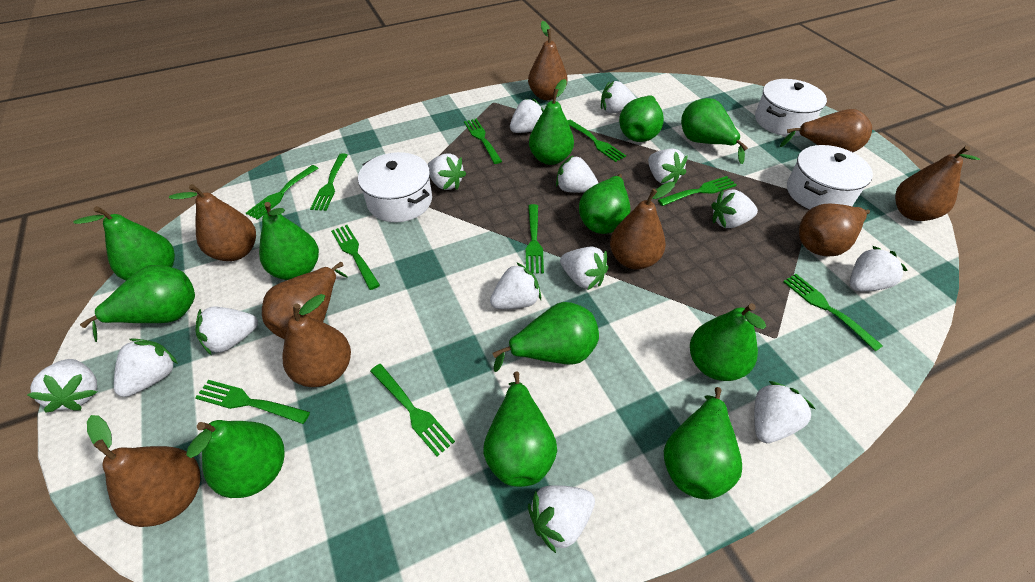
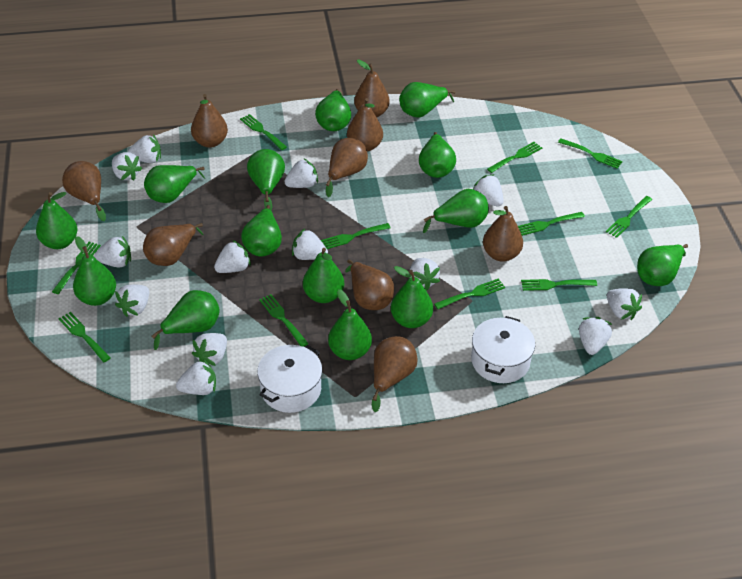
green fork: [195,380,310,424] [246,165,318,220] [310,153,348,211] [331,225,380,290] [370,364,455,456] [464,118,502,164] [526,204,544,274] [567,120,626,162] [658,176,737,206] [783,274,883,351] = 10 -> [52,242,101,294] [58,312,111,363] [240,114,287,150] [259,294,309,347] [321,223,390,249] [434,278,505,309] [487,142,542,173] [518,212,585,236] [521,279,597,291] [558,138,623,169] [606,196,653,238] = 11
green pear: [73,206,175,280] [80,265,195,342] [186,420,284,498] [259,202,319,280] [483,371,557,487] [493,302,599,372] [529,79,574,165] [579,174,630,234] [619,95,664,142] [664,387,742,499] [681,98,748,164] [690,303,766,381] = 12 -> [36,192,78,249] [73,236,116,306] [144,165,205,203] [152,290,220,350] [241,205,282,257] [247,149,285,211] [303,248,344,303] [315,89,351,131] [328,289,372,360] [391,266,433,328] [399,82,455,118] [419,132,456,178] [423,189,489,233] [637,244,688,286] = 14
white pot: [358,152,432,222] [755,79,827,136] [787,145,873,209] = 3 -> [257,345,322,413] [471,316,535,383] = 2
white strawberry: [27,359,97,413] [114,338,178,397] [195,307,258,355] [428,154,466,190] [490,262,541,309] [510,98,544,133] [528,485,595,553] [556,155,598,193] [560,247,608,290] [601,81,636,113] [648,149,688,184] [712,189,758,228] [754,381,815,443] [850,246,908,291] = 14 -> [94,236,131,267] [112,152,143,181] [115,285,149,317] [128,135,161,163] [176,360,216,395] [192,333,227,366] [214,240,251,273] [284,159,318,188] [292,229,328,260] [410,258,440,291] [473,174,504,206] [579,317,612,355] [607,288,642,320] = 13

